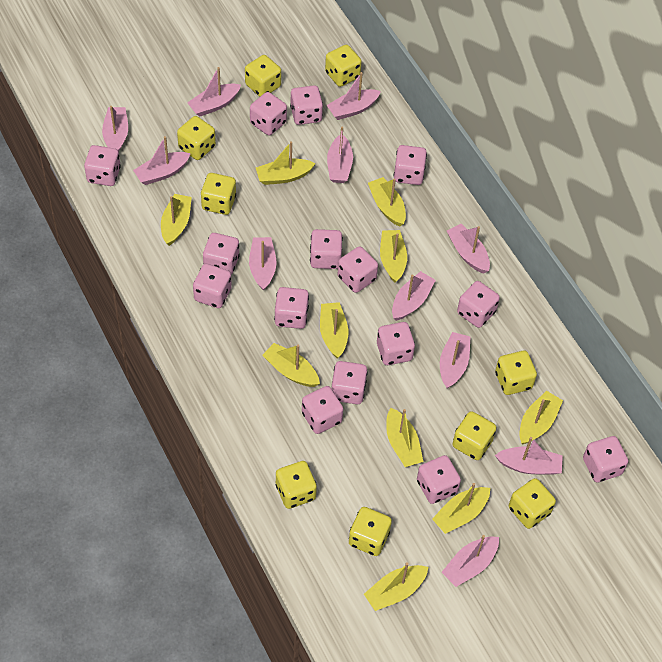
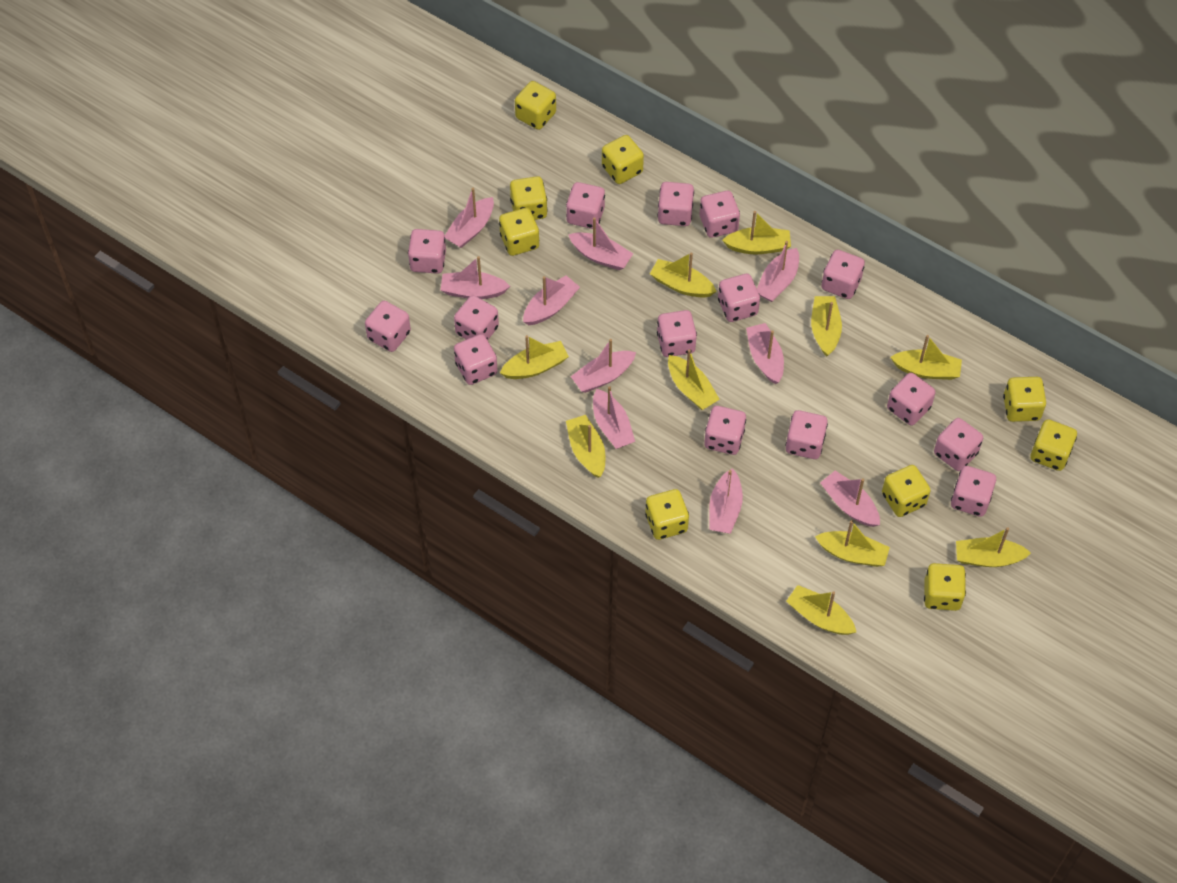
pink boat: [102,106,128,152] [133,136,191,185] [187,67,241,117] [249,237,277,291] [327,72,381,120] [327,127,353,183] [392,271,436,321] [440,332,471,388] [442,535,499,587] [447,224,490,274] [495,437,563,475] = 11 -> [441,256,510,299] [445,188,494,248] [523,275,580,325] [568,217,633,270] [571,339,636,393] [593,386,635,449] [709,468,743,534] [746,323,784,384] [757,241,799,302] [820,470,880,527] = 10

